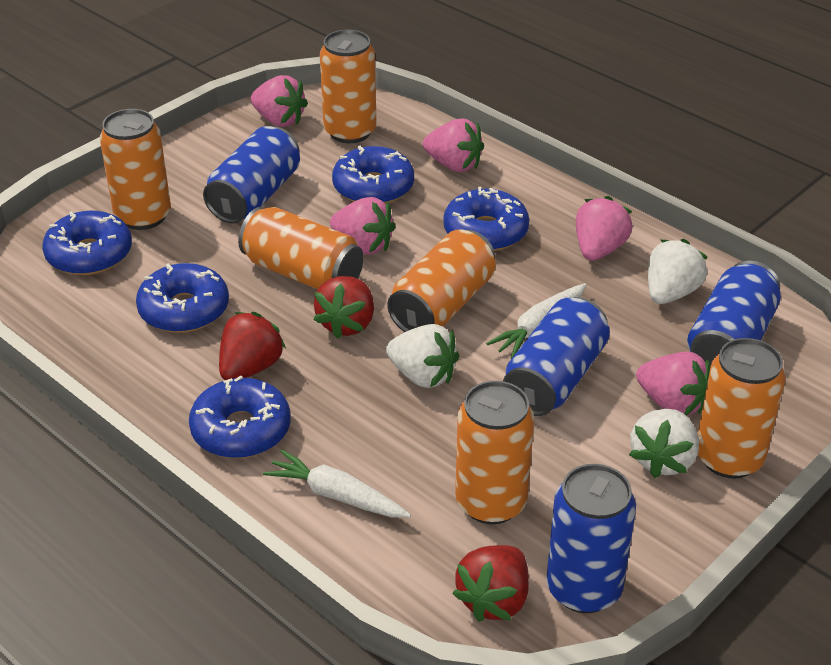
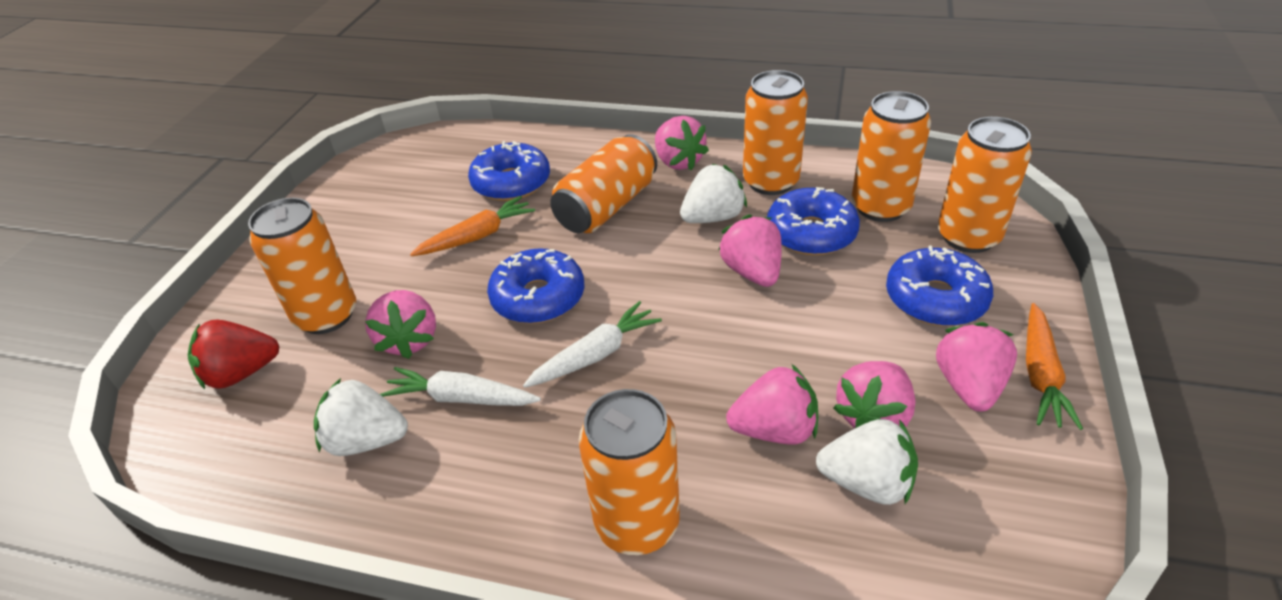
blue can: [203,126,300,223] [503,297,610,416] [546,464,636,613] [687,260,781,367] = 4 -> none = 0
blue donut: [42,211,132,275] [136,263,229,333] [189,375,291,458] [332,146,414,204] [443,187,529,251] = 5 -> [468,141,550,201] [487,248,584,324] [767,187,860,255] [886,246,993,326] = 4
orange carrot: none = 0 -> [410,196,535,256] [1026,303,1083,430] = 2
pink strawberry: [251,75,308,127] [330,197,396,255] [423,119,484,172] [576,196,632,261] [636,351,710,416] = 5 -> [365,290,436,359] [655,116,709,170] [718,214,782,287] [726,364,818,444] [833,361,916,428] [936,322,1017,412] = 6
red strawberry: [219,312,286,380] [313,276,374,339] [453,545,529,622] = 3 -> [188,320,279,389] = 1

